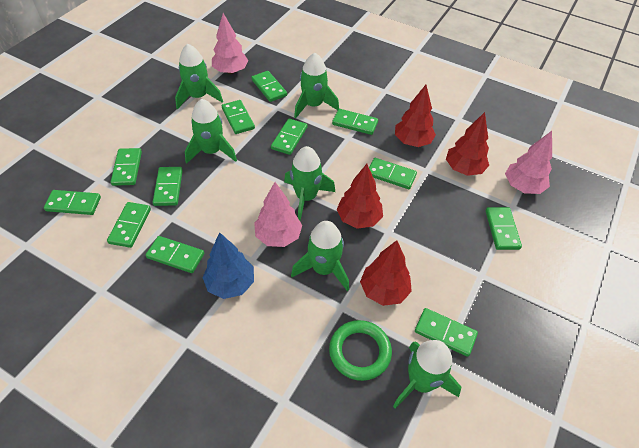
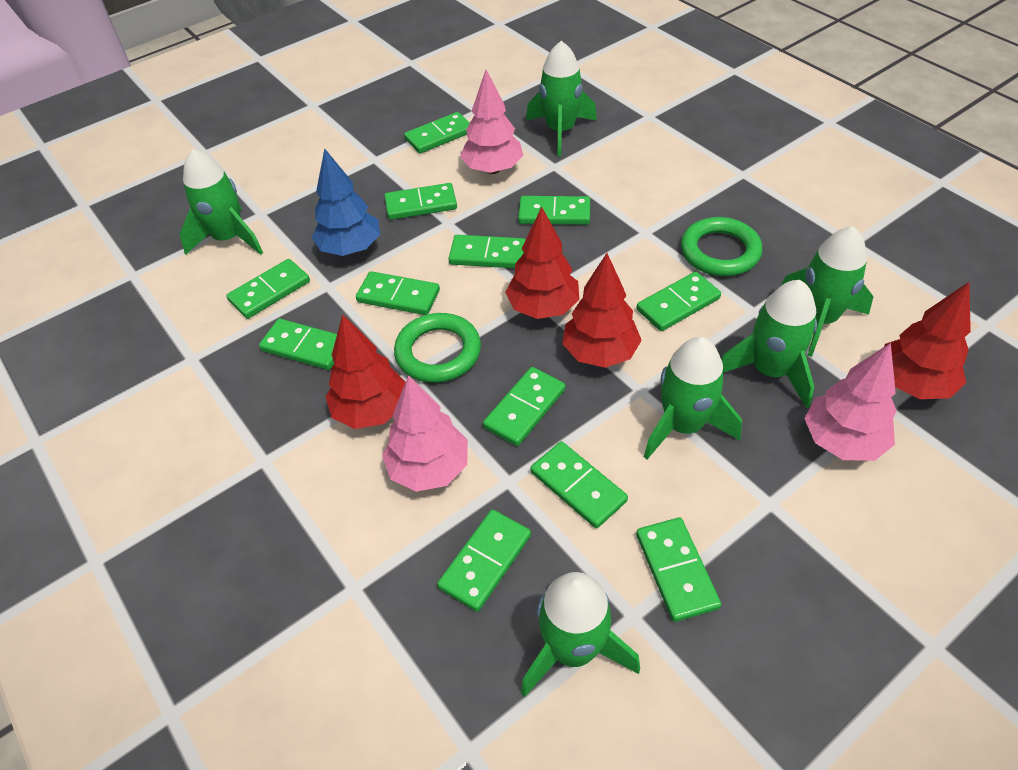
green ring: [329,320,392,381] = 1 -> [394,313,481,383] [681,217,763,276] = 2

